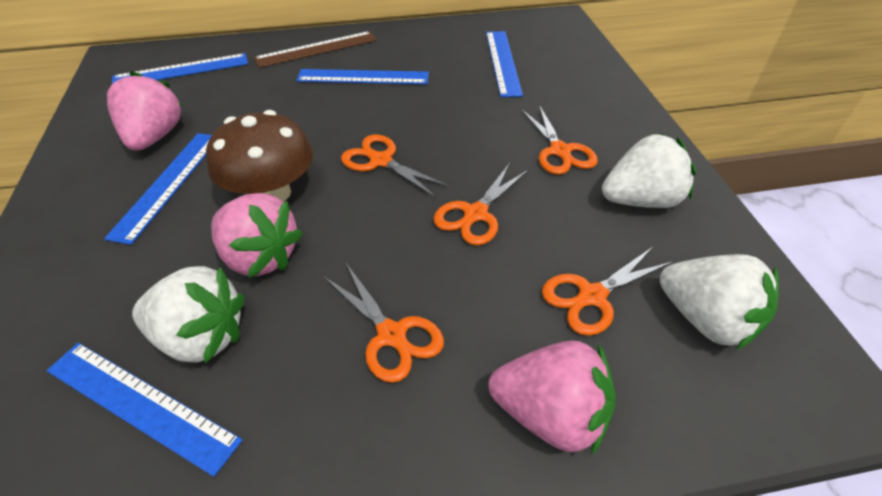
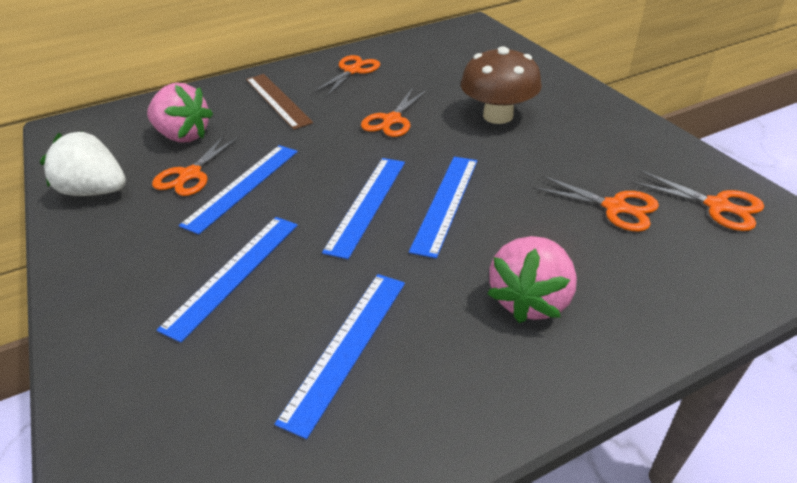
pink strawberry: [107,71,183,151] [211,193,303,278] [488,340,616,456] = 3 -> [147,83,213,143] [487,236,577,323] = 2
white strawberry: [132,266,245,364] [602,133,696,208] [660,254,779,350] = 3 -> [40,132,126,196] = 1

